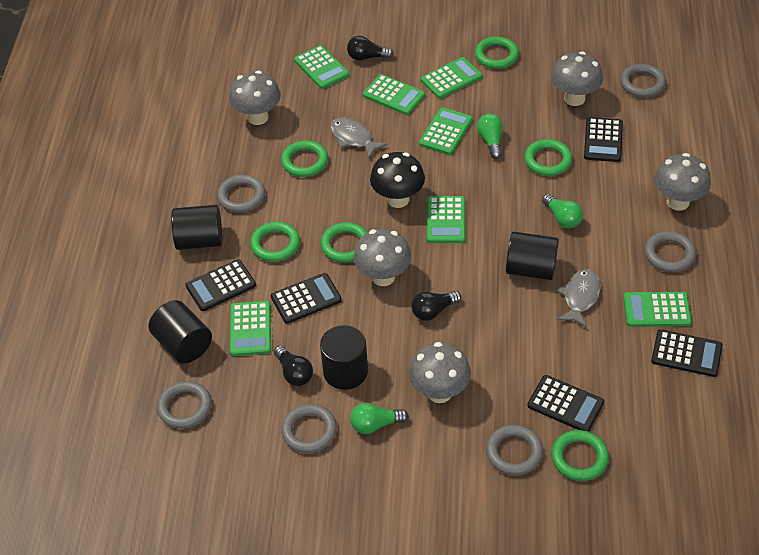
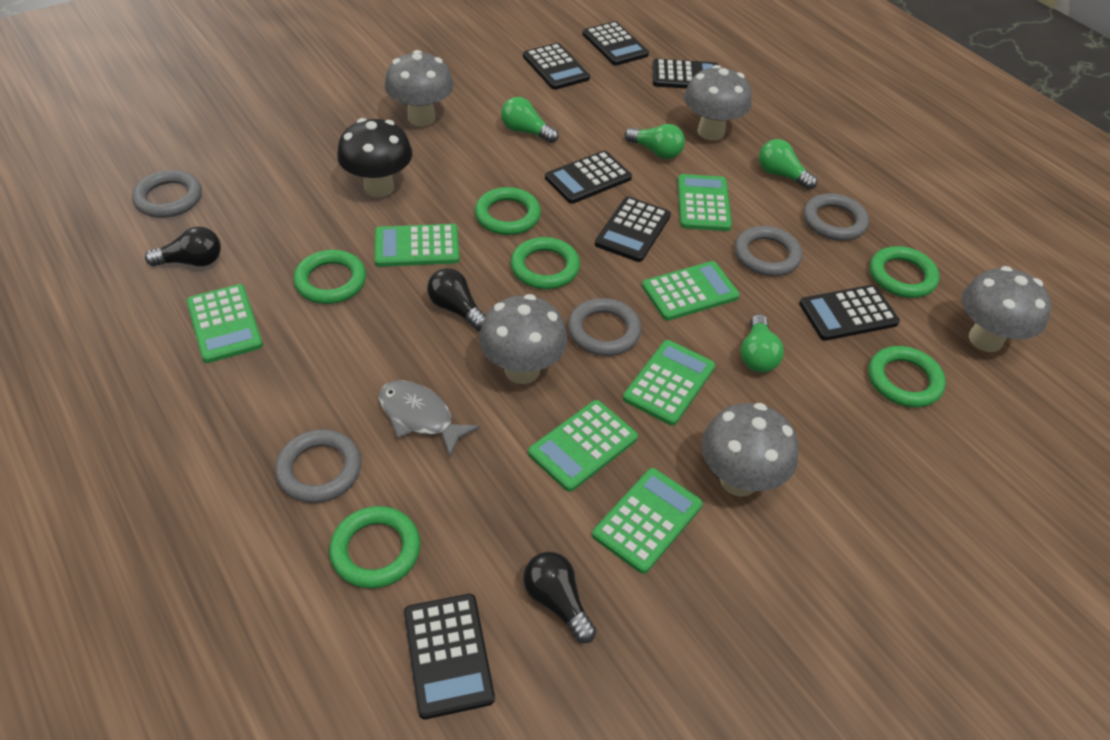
black calculator: [185,259,256,311] [271,273,342,324] [527,375,604,432] [584,117,623,162] [651,329,722,377] = 5 -> [404,594,495,719] [523,43,590,90] [545,151,632,204] [583,21,649,65] [595,197,671,262] [652,59,719,89] [799,285,900,341] = 7
black cylinder: [149,300,212,363] [171,205,222,250] [320,325,368,390] [506,232,559,280] = 4 -> none = 0
green light bulb: [350,403,409,434] [477,113,503,159] [542,194,583,229] = 3 -> [501,97,559,143] [624,124,685,159] [740,314,784,373] [759,139,817,190] = 4
grey fish: [331,117,388,158] [557,269,601,328] = 2 -> [379,380,480,457] = 1
grey ring: [157,381,211,429] [217,175,265,213] [281,404,337,453] [486,425,543,475] [620,64,666,97] [645,231,696,272] = 6 -> [132,170,202,218] [275,430,361,503] [568,298,641,356] [735,226,802,276] [803,193,869,241] = 5

